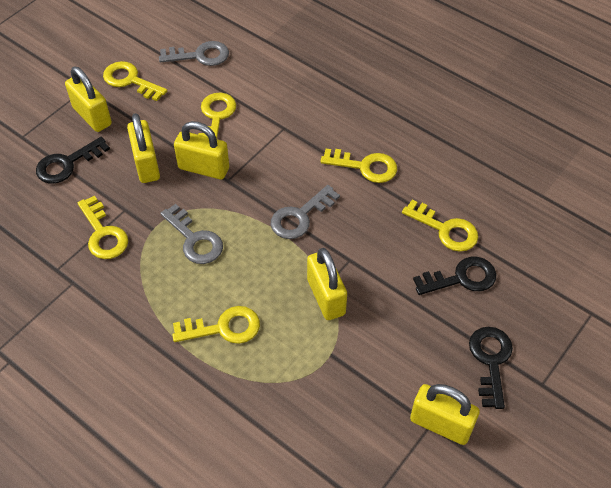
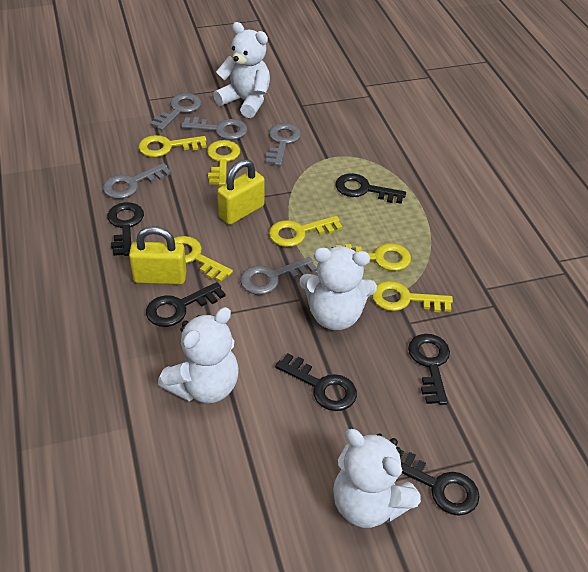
black key: [36,137,110,184] [413,257,496,295] [469,327,513,409] = 3 -> [107,202,144,256] [146,282,225,327] [275,353,357,411] [335,173,406,204] [400,450,480,516] [408,334,450,405] = 6
grey key: [159,41,229,66] [160,204,223,264] [270,185,340,239] = 3 -> [103,163,172,199] [150,93,201,131] [181,117,248,140] [240,257,317,295] [266,123,301,166] = 5
white teddy bear: none = 0 -> [158,307,239,403] [213,22,270,118] [299,246,377,330] [333,429,421,528] = 4
yellow padlock: [65,66,112,132] [127,113,160,183] [174,121,229,180] [307,248,347,320] [410,384,480,445] = 5 -> [129,226,186,284] [217,159,265,225] = 2

